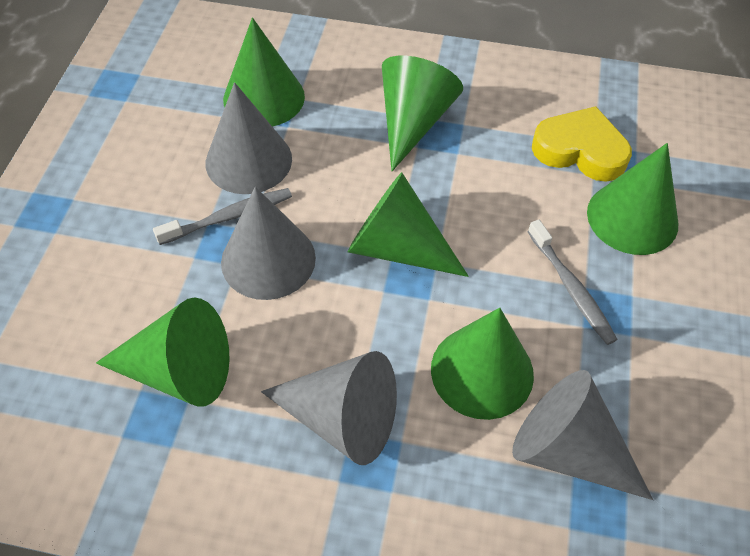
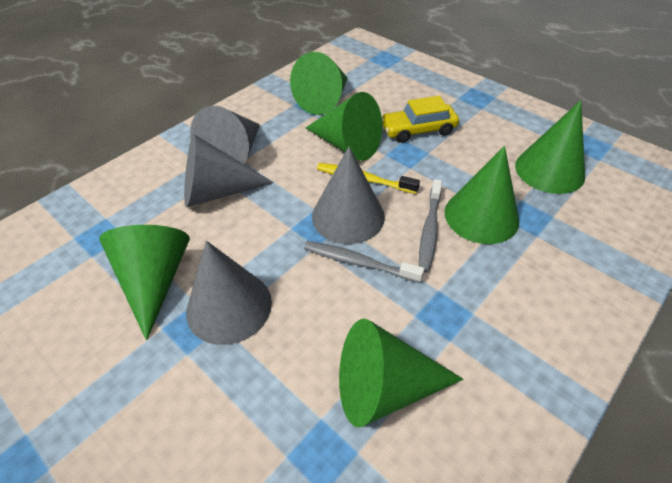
yellow car: none = 0 -> [382,96,459,143] = 1
yellow heart: [532,106,632,182] = 1 -> none = 0
yellow toothbrush: none = 0 -> [317,163,420,194] = 1

